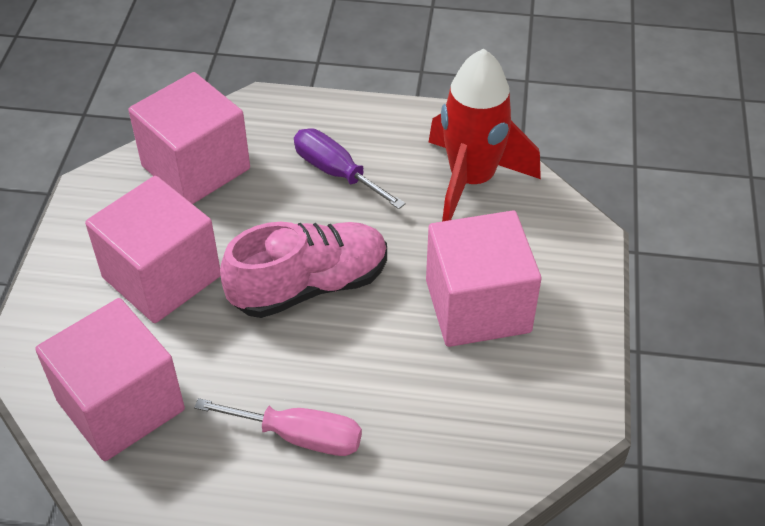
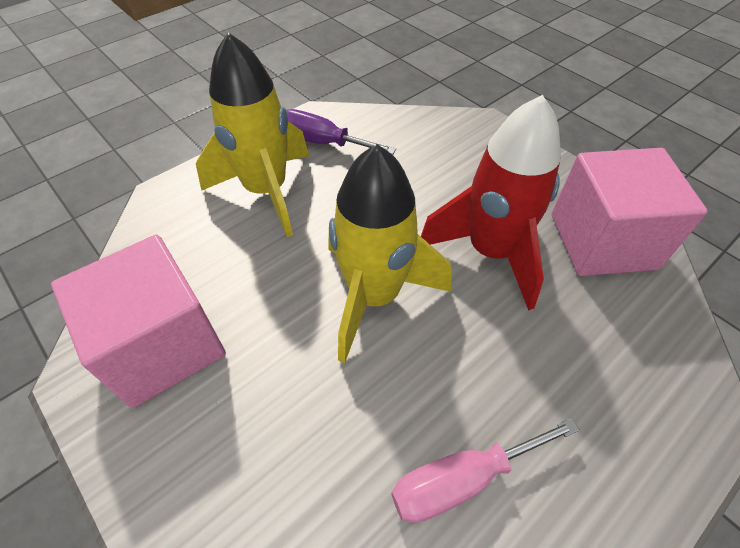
pink cube: [35,298,185,461] [85,176,221,323] [128,72,250,204] [426,210,541,347] = 4 -> [51,235,226,408] [552,148,708,276] = 2
pink shoe: [220,222,387,318] = 1 -> none = 0
yellow rocket: none = 0 -> [196,32,309,237] [329,144,452,363] = 2

